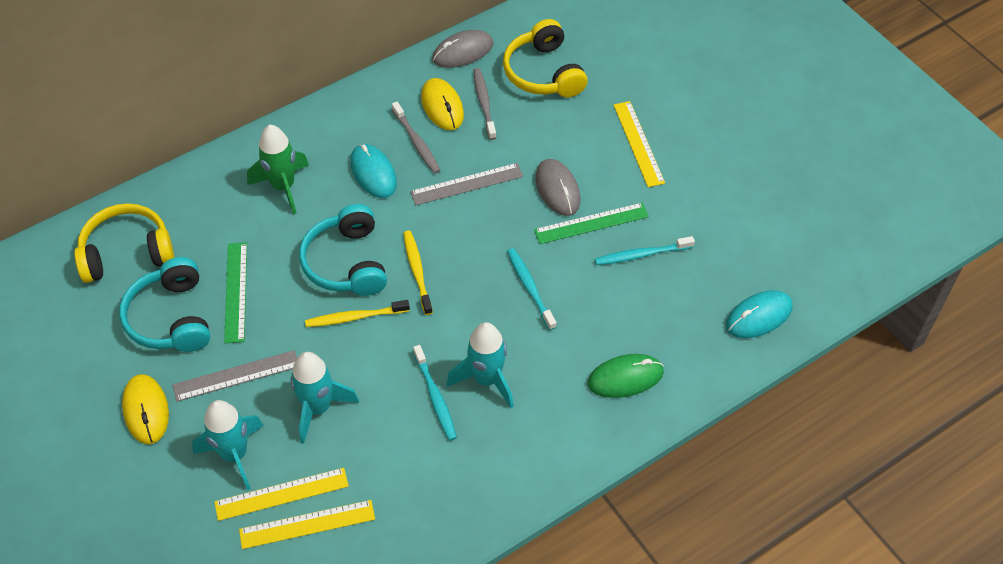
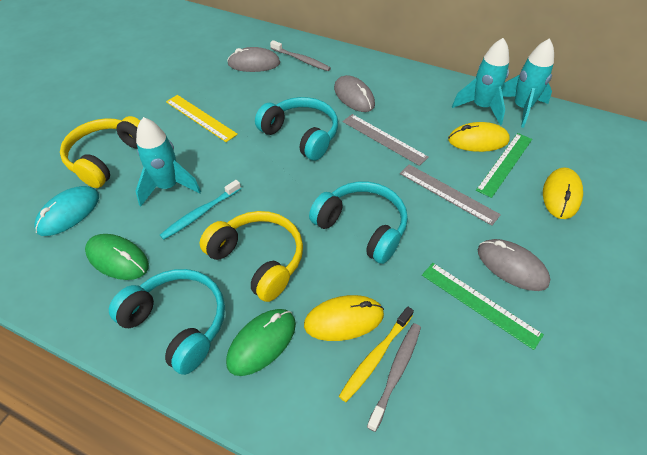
green mouse: [588,354,664,398] = 1 -> [85,234,149,280] [226,309,296,376] = 2
green rocket: [247,125,309,215] = 1 -> none = 0
grey mouse: [432,30,494,68] [535,159,580,216] = 2 -> [227,47,280,72] [334,75,375,112] [477,239,550,291] = 3
turquoise headphones: [119,257,210,352] [299,204,387,296] = 2 -> [109,269,225,375] [255,97,338,161] [309,182,408,264] = 3
turquoise mouse: [350,144,397,198] [726,290,792,338] = 2 -> [34,186,99,236] = 1
turquoise toothbrush: [413,345,457,441] [507,248,556,330] [595,236,695,265] = 3 -> [160,180,241,240] = 1
yellow mouse: [122,374,169,444] [421,78,464,130] = 2 -> [304,295,384,341] [448,122,510,152] [543,167,583,219] = 3
yellow ruler: [214,468,349,521] [239,500,375,549] [614,101,665,187] = 3 -> [166,95,238,142] = 1
yellow toothbrush: [305,300,410,327] [403,231,433,315] = 2 -> [339,306,414,402] = 1

